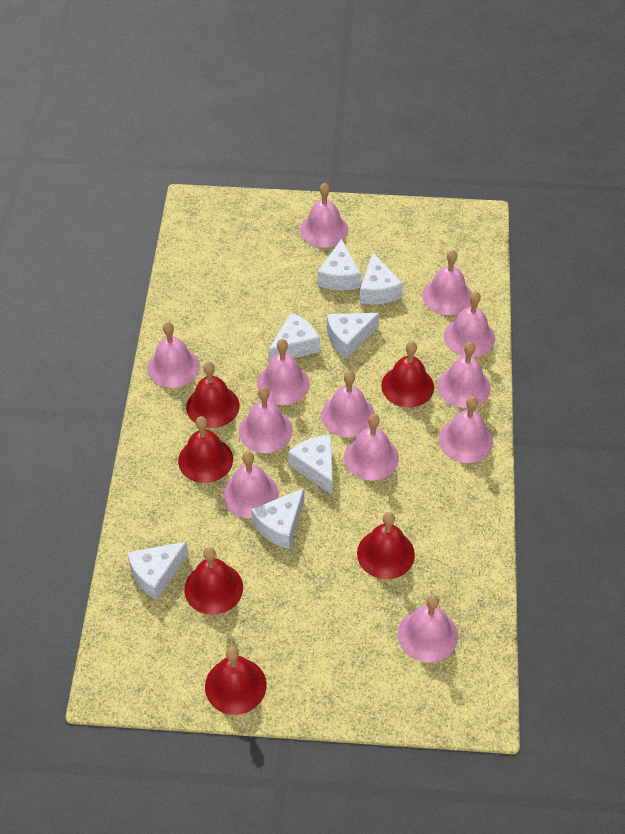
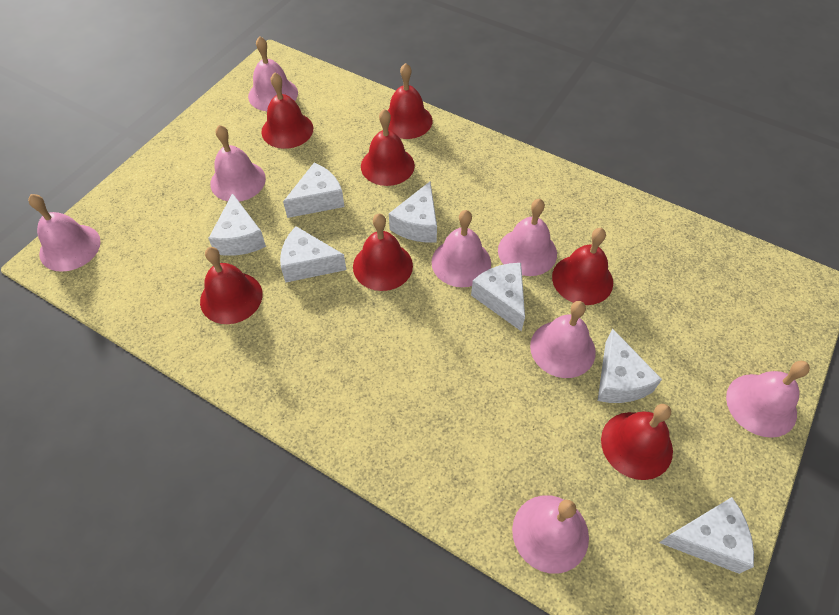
pink bell: [147,322,200,388] [223,451,279,518] [239,387,293,453] [257,339,310,405] [300,183,348,247] [321,371,375,437] [344,414,399,481] [398,595,458,663] [422,250,472,315] [438,342,490,408] [439,396,493,463] [444,292,495,357] = 12 -> [28,194,101,272] [210,125,266,202] [248,36,298,111] [431,210,491,287] [498,199,557,276] [512,495,589,574] [530,301,596,378] [726,361,810,438] = 8
red bell: [178,416,233,483] [184,547,243,615] [186,362,240,428] [205,647,267,715] [357,512,415,579] [381,341,434,408] = 6 -> [200,247,263,324] [262,72,313,149] [353,214,413,291] [361,109,415,186] [387,63,432,139] [552,228,613,305] [601,404,673,480] = 7

